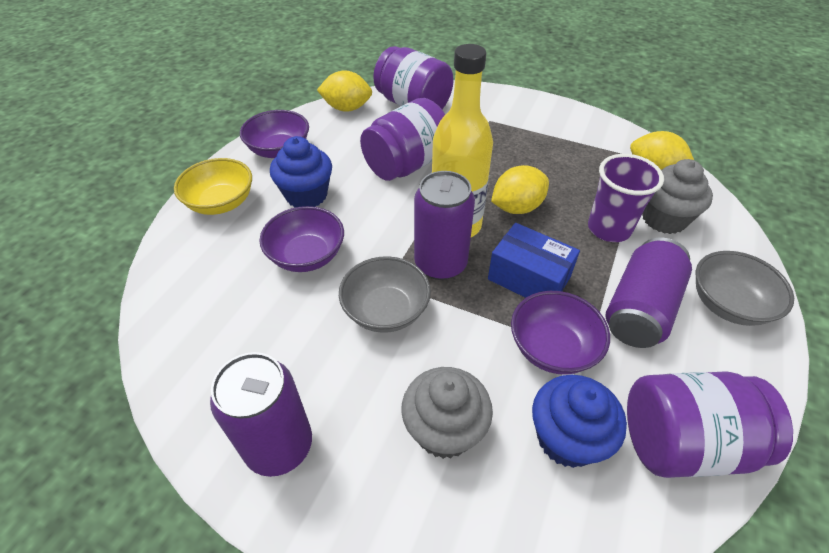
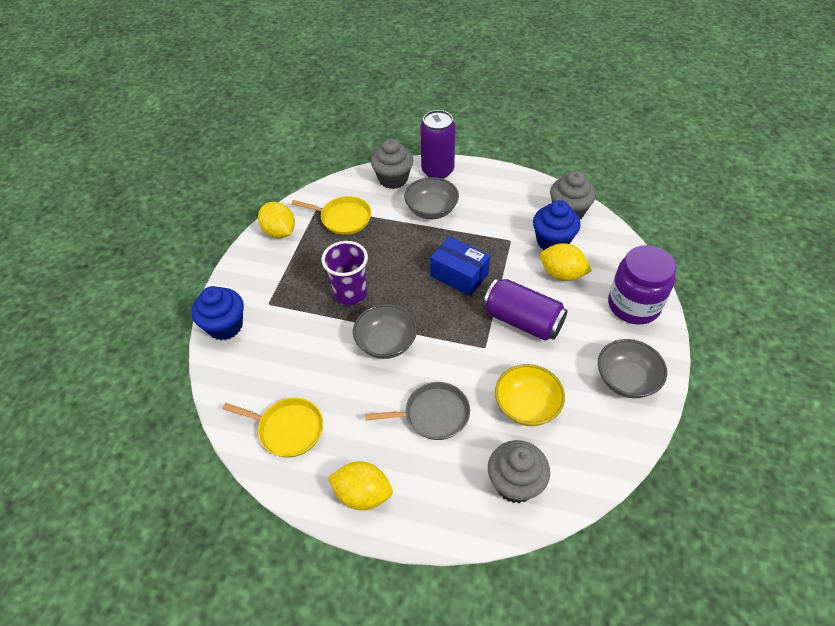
grey bowl: [339,256,431,333] [695,251,794,326] = 2 -> [353,304,417,359] [404,177,459,219] [598,339,667,398] = 3
grey cupcake: [401,367,493,459] [642,159,713,234] = 2 -> [371,139,413,189] [488,440,550,503] [550,171,596,219] = 3
grey pan: none = 0 -> [365,382,470,440] = 1
purple bowl: [240,110,309,158] [259,206,344,272] [511,291,610,375] = 3 -> none = 0
purple can: [210,352,312,477] [414,171,475,280] [605,238,692,348] = 3 -> [420,110,456,179] [483,278,568,341] = 2
purple jar: [360,98,445,181] [373,46,454,109] [627,371,793,478] = 3 -> [608,245,676,324] = 1
yellow bottle: [431,44,493,237] = 1 -> none = 0
yellow pan: none = 0 -> [223,398,323,457] [292,196,371,235] = 2

